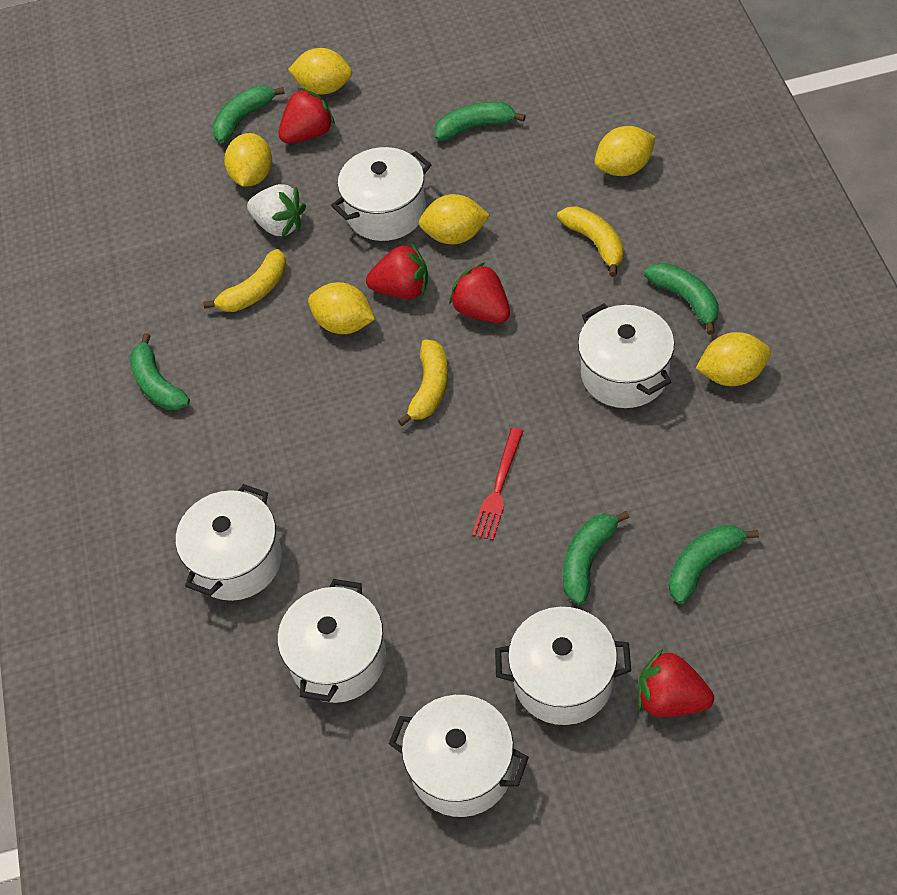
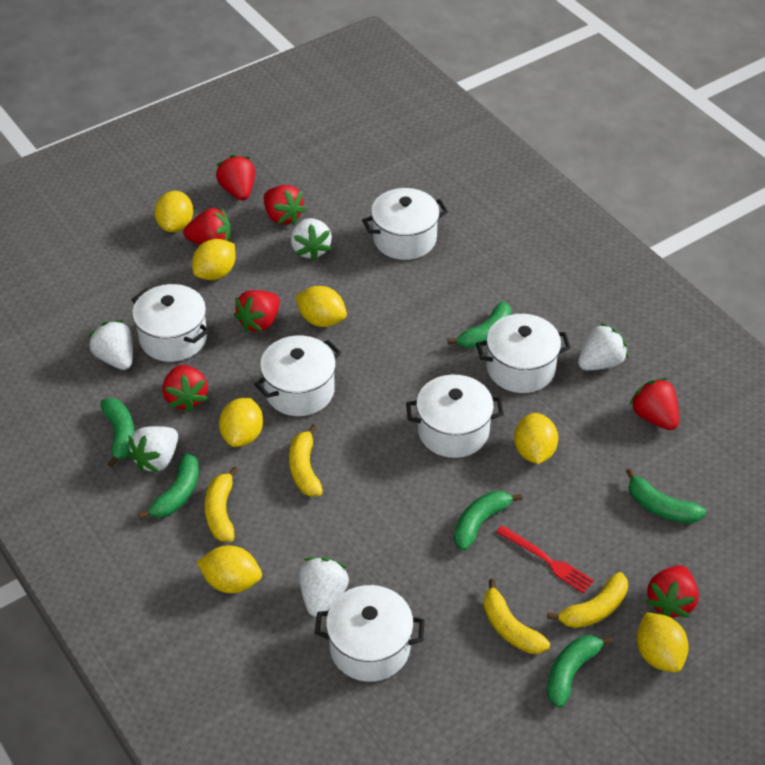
red strawberry: [278,88,335,143] [366,243,428,299] [449,262,510,323] [638,649,714,717] = 4 -> [163,365,208,412] [183,207,231,245] [216,155,255,200] [234,290,280,332] [264,185,306,225] [629,378,679,430] [646,565,699,618] = 7
white strawberry: [247,184,306,237] = 1 -> [89,320,133,370] [128,426,178,473] [291,218,332,261] [299,557,349,617] [578,323,628,370] = 5
yellow banana: [203,249,286,312] [398,339,448,426] [557,206,624,277] = 3 -> [205,467,239,542] [289,425,323,497] [483,579,550,654] [548,572,628,628] = 4
yellow lemon: [224,133,272,187] [288,48,352,95] [308,282,375,334] [419,194,490,245] [594,126,656,176] [696,332,771,386] = 6 -> [154,191,193,232] [192,239,236,280] [197,545,262,593] [219,398,263,447] [295,286,347,327] [514,413,558,464] [637,612,689,672] = 7

